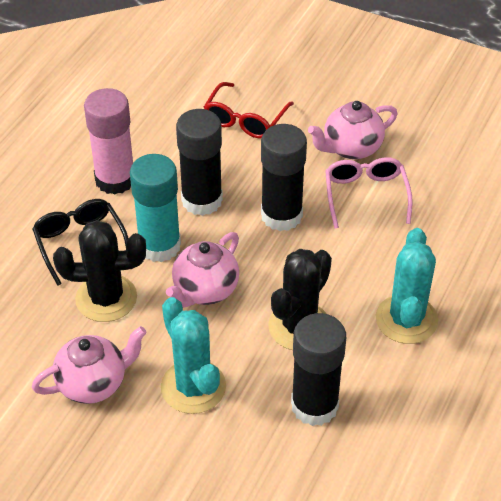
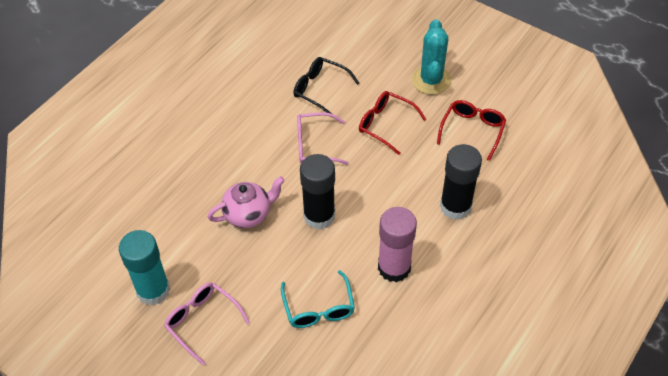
black cactus: [53,220,146,322] [268,249,332,350] = 2 -> none = 0
black glue stick: [176,109,223,216] [261,124,307,231] [291,313,346,426] = 3 -> [300,154,335,229] [440,144,482,220] = 2
pink glasses: [325,157,413,229] = 1 -> [164,283,250,365] [297,112,349,164] = 2
pink teapot: [32,326,146,404] [166,232,239,308] [308,101,398,159] = 3 -> [208,176,285,228] = 1
red glasses: [204,82,294,139] = 1 -> [359,91,426,155] [437,100,506,161] = 2
turquoise cactus: [161,297,226,414] [376,228,438,344] = 2 -> [412,19,451,95] = 1
turquoise glasses: none = 0 -> [281,270,355,328] = 1

